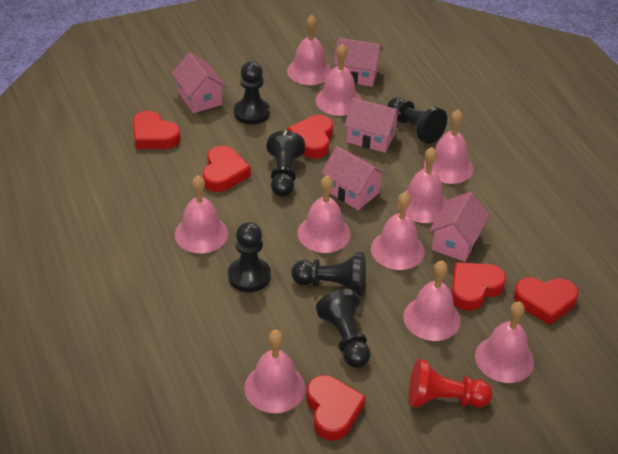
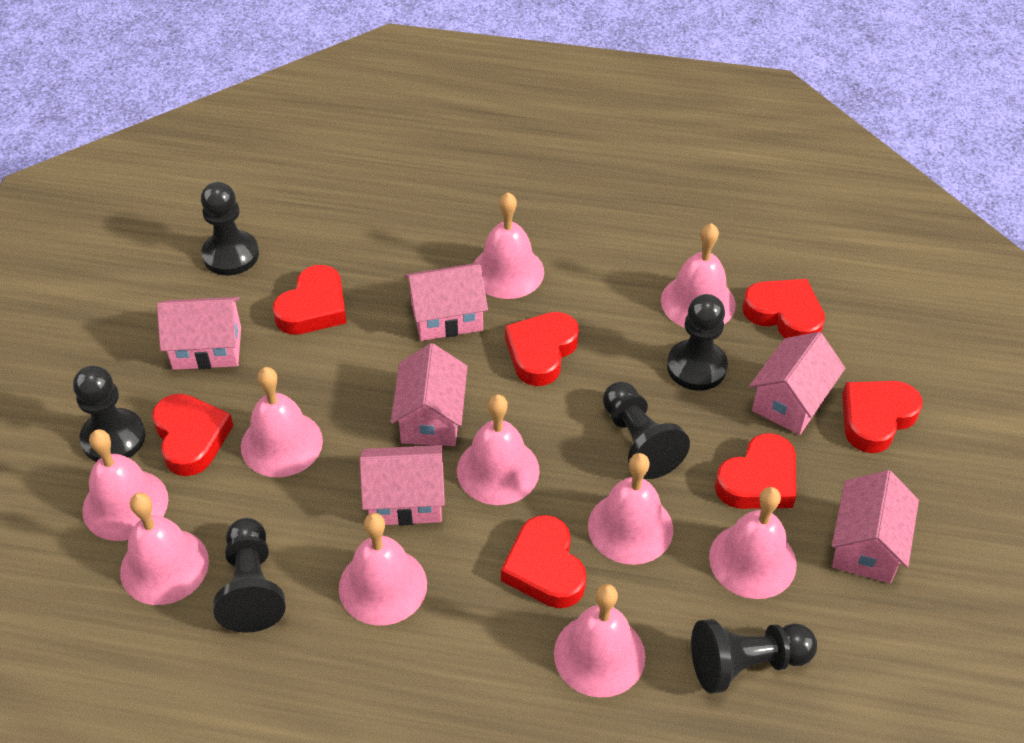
pink house: [172,52,226,113] [321,146,386,210] [333,38,383,87] [344,98,401,153] [429,192,489,262] = 5 -> [157,297,241,370] [359,445,445,526] [391,343,468,446] [405,263,488,341] [749,332,845,435] [832,470,919,583] = 6
red heart: [133,111,181,149] [203,146,251,192] [287,115,333,158] [307,375,366,440] [451,262,506,311] [514,277,578,325] = 6 -> [152,394,233,476] [273,265,347,335] [501,515,586,608] [505,312,579,386] [715,433,796,509] [743,279,825,338] [842,381,922,453] = 7
red pawn: [409,359,493,408] = 1 -> none = 0

